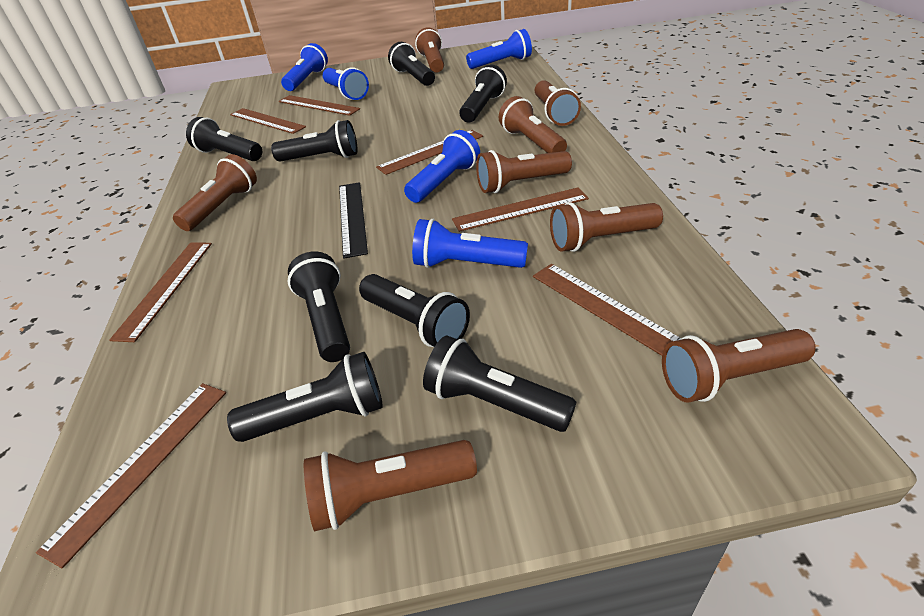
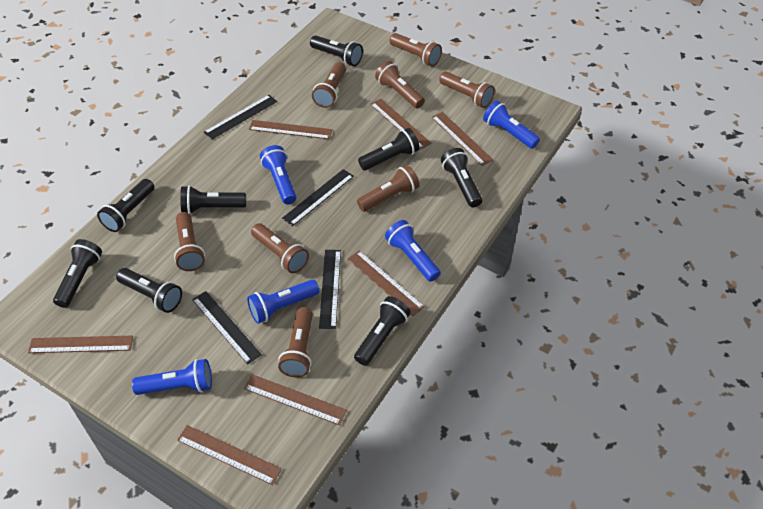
black ruler: [339,182,368,259] = 1 -> [192,291,262,364] [204,95,277,140] [282,169,354,226] [319,250,341,329] = 4

